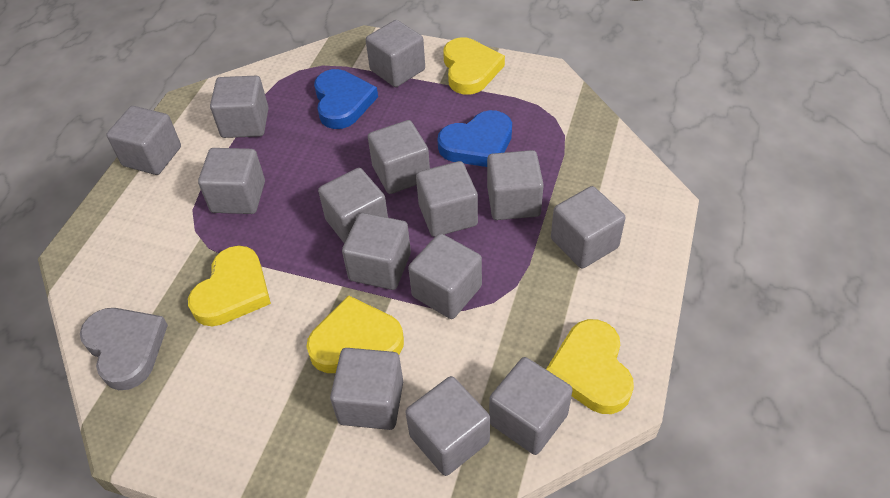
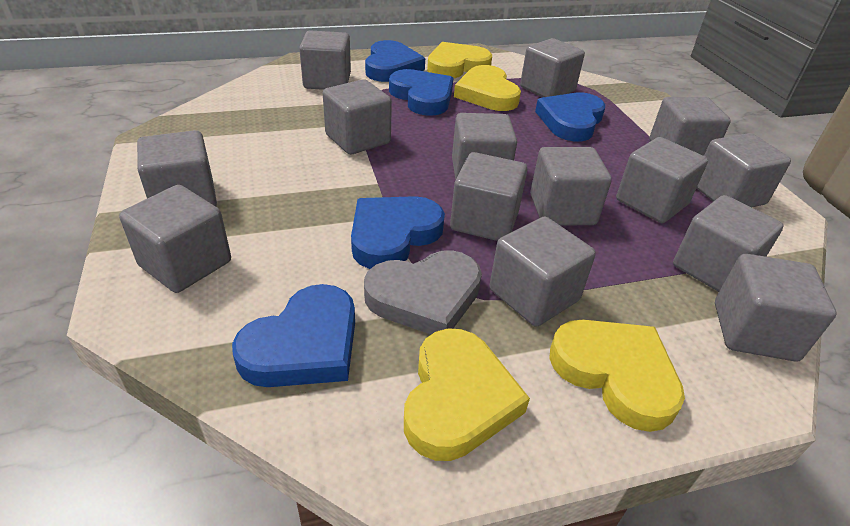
blue heart: [314,69,378,129] [437,110,512,167] = 2 -> [232,284,355,387] [351,196,445,269] [365,40,425,82] [389,69,453,116] [535,93,605,141] = 5

